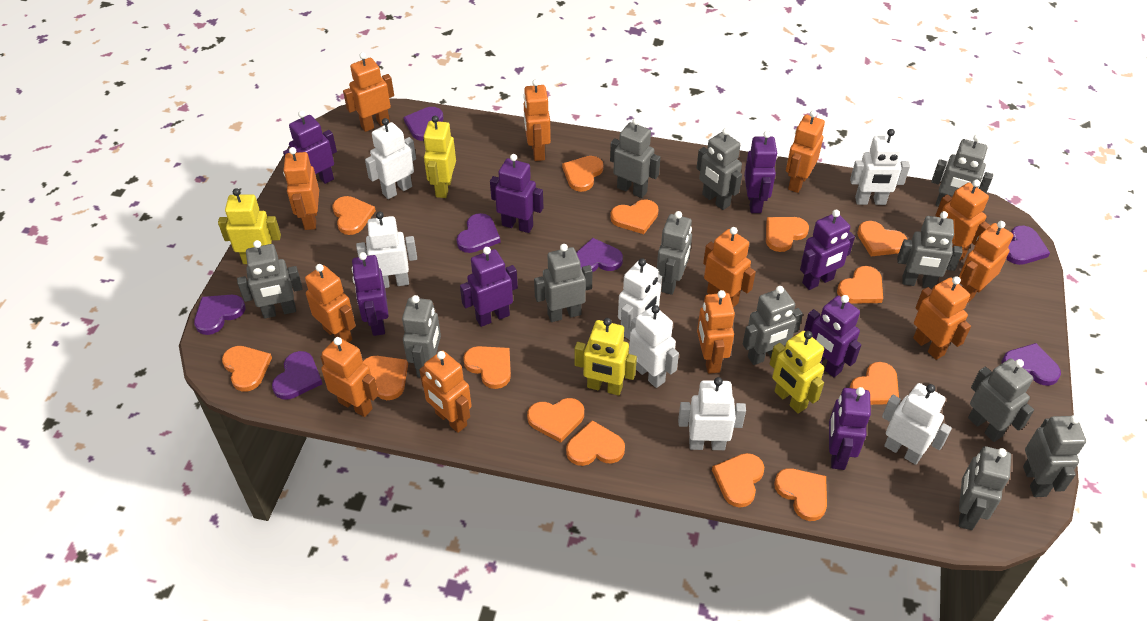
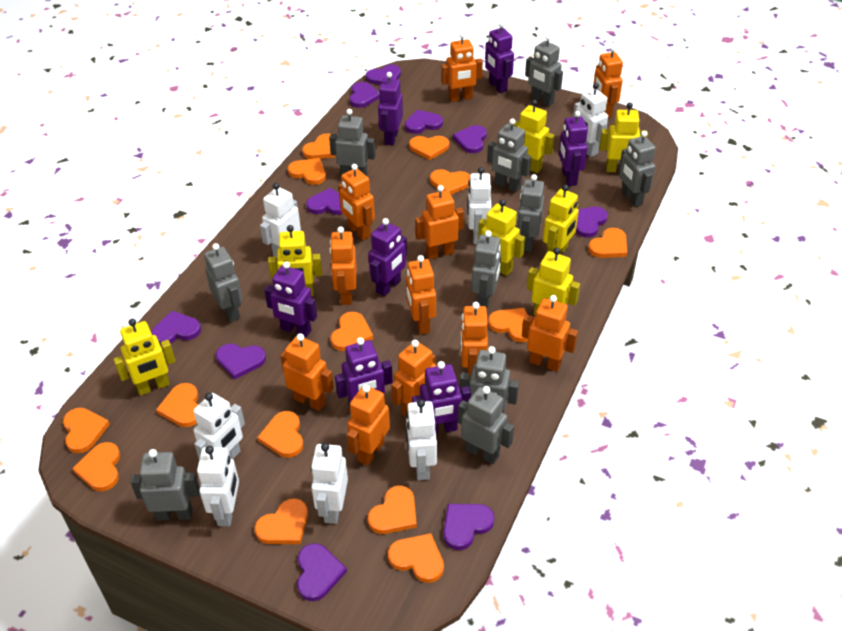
grey robot: [237,240,303,319] [402,295,441,378] [534,244,593,322] [610,118,661,198] [657,211,692,295] [697,128,742,210] [743,286,803,365] [897,211,963,289] [931,134,993,207] [958,446,1011,530] [968,359,1034,442] [1023,415,1086,497] = 12 -> [130,449,200,521] [204,243,243,322] [329,109,376,176] [458,386,514,464] [460,346,519,413] [471,230,501,308] [487,118,531,192] [517,174,544,252] [525,35,563,106] [619,131,656,207] = 10
orange robot: [283,147,319,230] [305,264,356,342] [321,337,379,417] [343,52,394,132] [419,350,472,433] [523,79,551,161] [697,290,735,374] [703,227,756,307] [786,110,825,193] [913,276,971,360] [935,180,990,261] [959,221,1013,303] = 12 -> [280,333,334,411] [329,226,357,305] [338,164,375,240] [347,385,390,466] [391,340,436,417] [406,255,436,335] [415,185,464,259] [441,33,483,102] [460,302,488,377] [522,295,578,372] [594,46,623,118] = 11
purple heart: [194,295,245,335] [272,351,322,400] [404,107,444,141] [456,213,501,253] [576,238,623,273] [1002,343,1061,386] [1006,226,1050,265] = 7 -> [151,311,201,345] [216,344,266,379] [297,543,347,601] [306,188,342,215] [349,82,379,108] [366,64,401,85] [405,110,443,134] [443,504,494,550] [453,125,487,153] [576,206,608,238] = 10
purple robot: [283,111,337,184] [352,252,389,336] [460,247,518,327] [490,154,543,233] [744,131,778,213] [800,210,855,290] [804,295,861,377] [829,387,871,470] = 8 -> [264,261,317,337] [335,337,393,407] [368,218,407,296] [378,72,403,146] [412,361,471,434] [485,22,514,93] [559,111,588,186] = 7
yellow robot: [218,188,281,264] [423,116,456,198] [575,318,637,396] [770,331,824,414] = 4 -> [113,319,176,396] [268,225,322,296] [478,199,525,276] [513,100,554,173] [527,248,580,315] [543,185,579,254] [599,102,648,172] = 7

